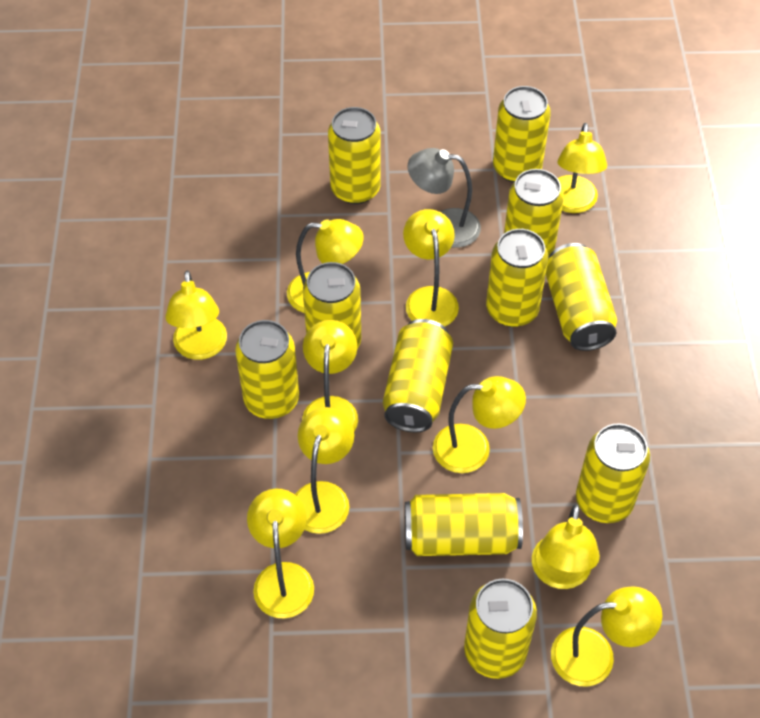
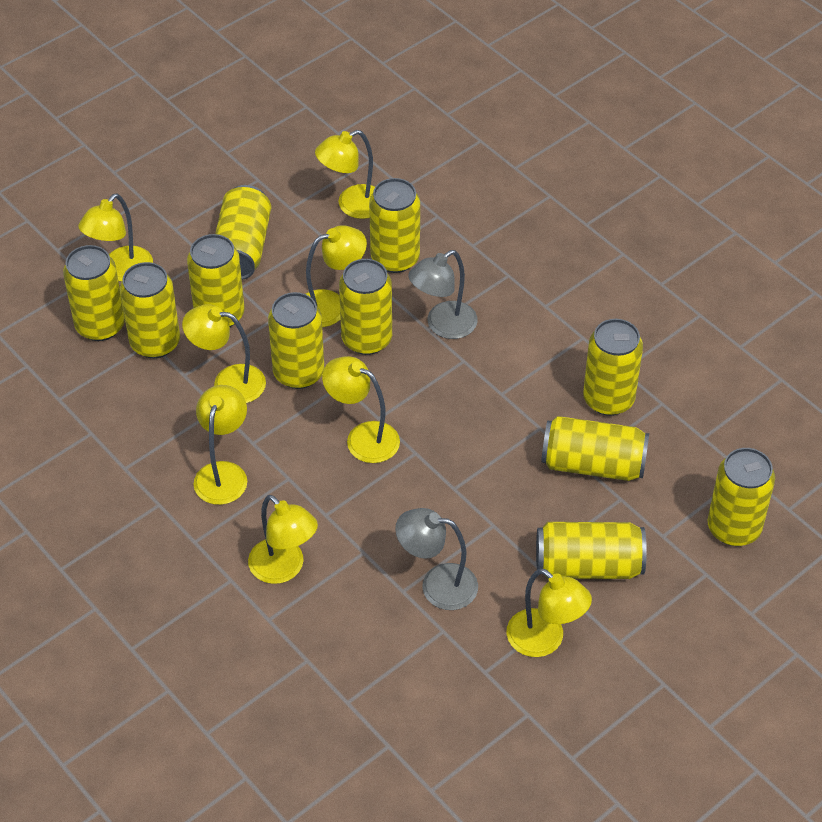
grey lamp: [408,148,481,248] = 1 -> [395,508,478,610] [408,250,478,339] = 2
yellow lamp: [165,271,227,360] [247,489,314,618] [287,219,364,313] [295,407,354,534] [302,320,358,431] [403,209,459,327] [433,376,526,473] [532,504,600,589] [551,587,662,687] [557,123,607,213] = 10 -> [78,194,153,282] [182,304,266,403] [194,385,247,505] [248,495,318,584] [306,225,367,327] [315,130,375,219] [322,356,400,463] [506,568,592,657] = 8

